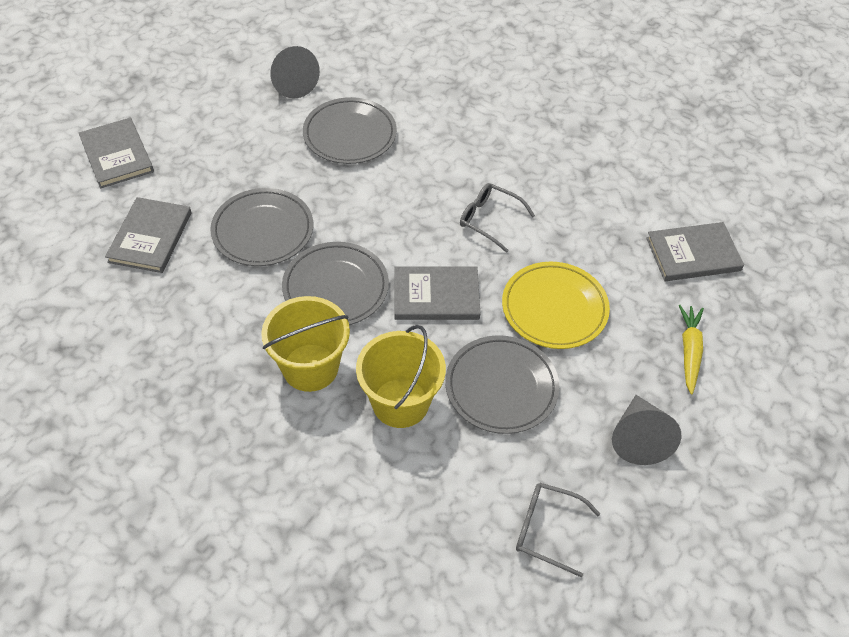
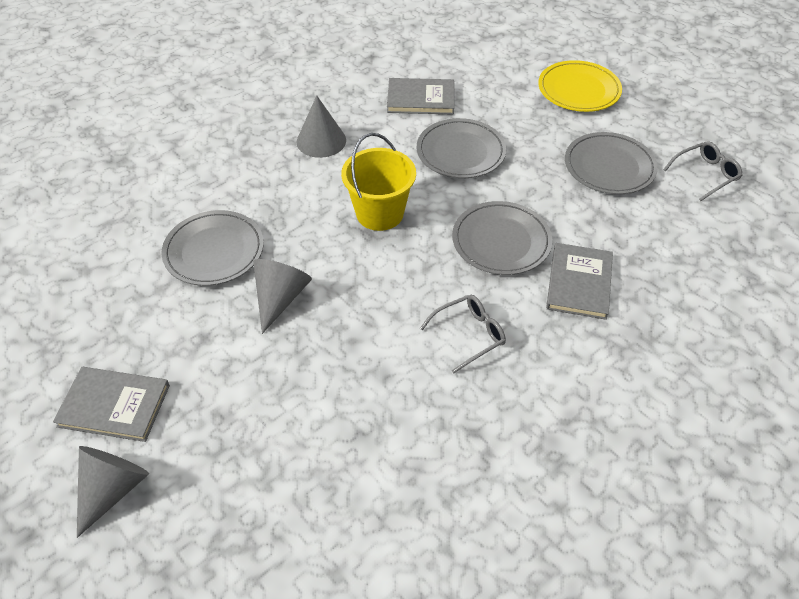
grey book: [79,118,154,189] [105,197,192,273] [394,266,481,320] [646,222,744,281] = 4 -> [53,367,170,442] [387,78,454,114] [546,243,613,320] = 3
grey cone: [270,46,320,99] [612,395,682,465] = 2 -> [77,446,149,538] [253,259,312,334] [297,95,346,158] = 3
yellow bucket: [261,296,350,392] [356,325,446,428] = 2 -> [341,133,416,231] = 1
yellow carrot: [679,305,704,395] = 1 -> none = 0

